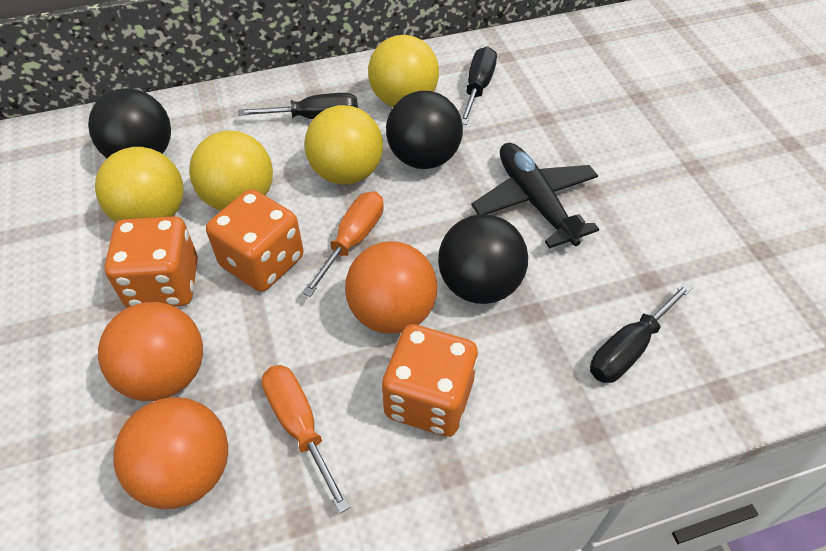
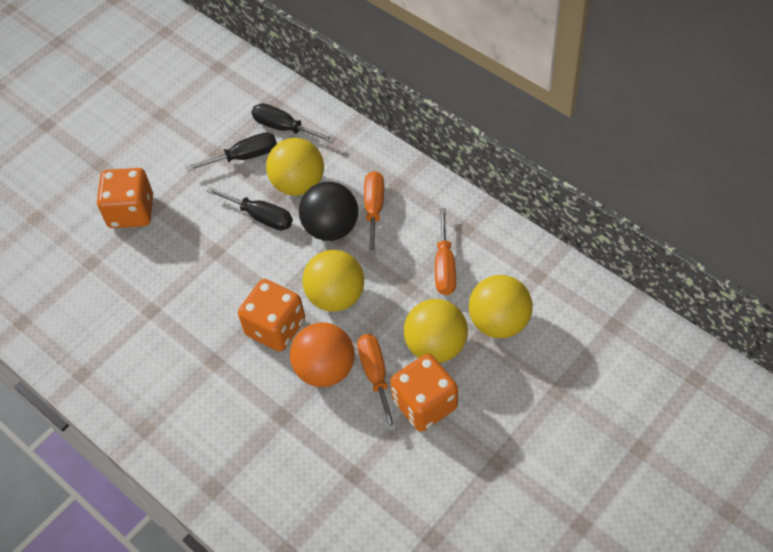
black ball: [88,88,171,158] [386,91,463,169] [438,214,528,304] = 3 -> [299,182,358,241] = 1
black plane: [471,143,599,249] = 1 -> none = 0
orange ball: [98,302,203,401] [113,397,228,509] [345,241,437,334] = 3 -> [290,323,355,387] = 1
orange screwdriver: [262,365,350,513] [302,191,384,297] = 2 -> [357,334,396,431] [364,171,384,255] [435,208,456,295] = 3

